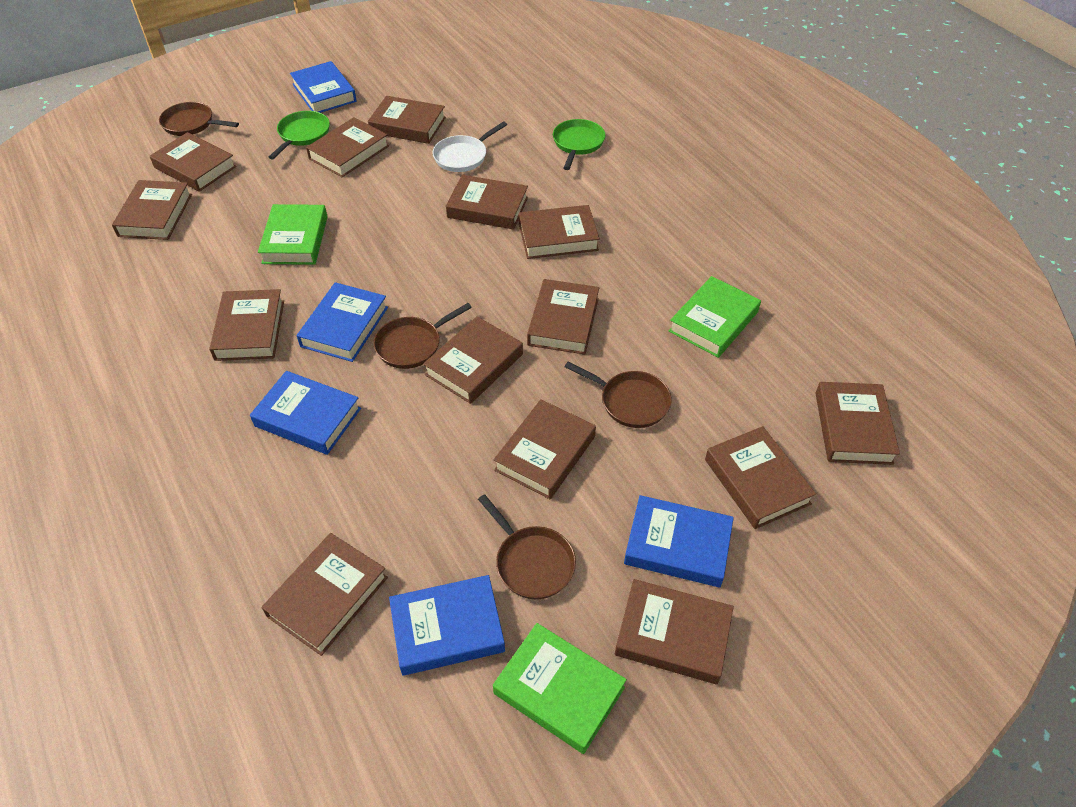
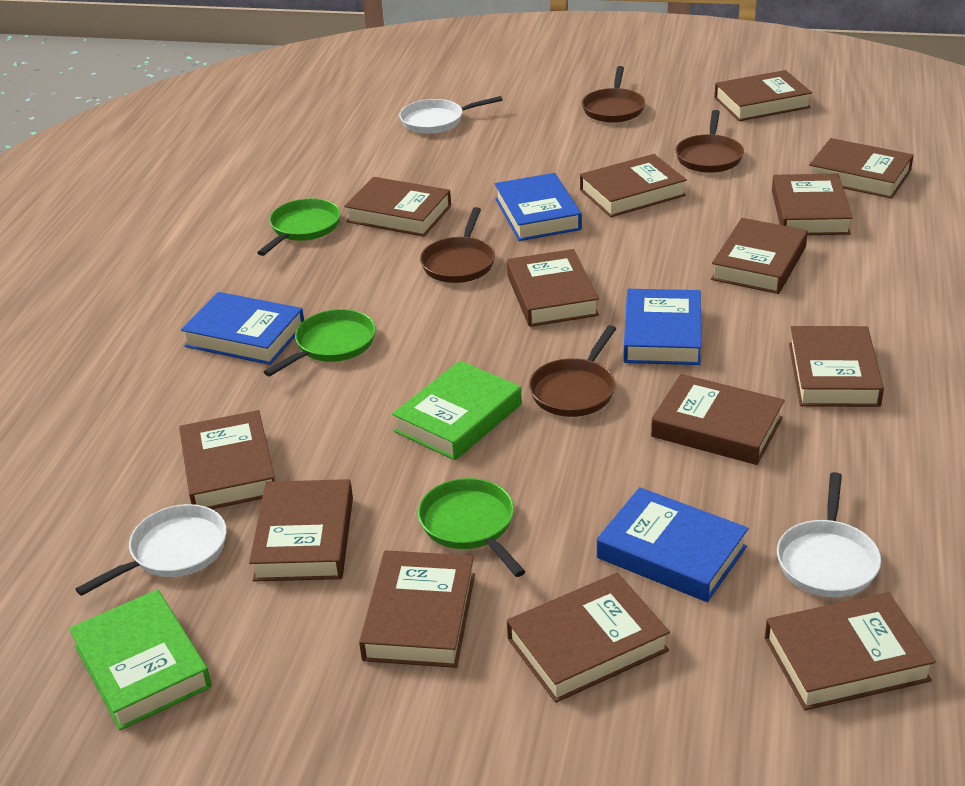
blue book: [250,371,361,455] [290,61,357,113] [297,282,388,362] [389,575,505,676] [624,495,734,587] = 5 -> [181,292,304,365] [495,173,582,241] [597,487,749,602] [623,289,701,365] = 4
green book: [258,204,328,265] [493,623,627,754] [669,276,761,358] = 3 -> [69,589,212,731] [392,361,522,460] = 2
green pan: [269,111,330,160] [553,119,606,170] = 2 -> [257,198,341,256] [264,309,376,376] [418,478,526,577] = 3
white pan: [432,121,507,172] = 1 -> [75,504,227,596] [399,96,503,134] [777,472,881,597] = 3

